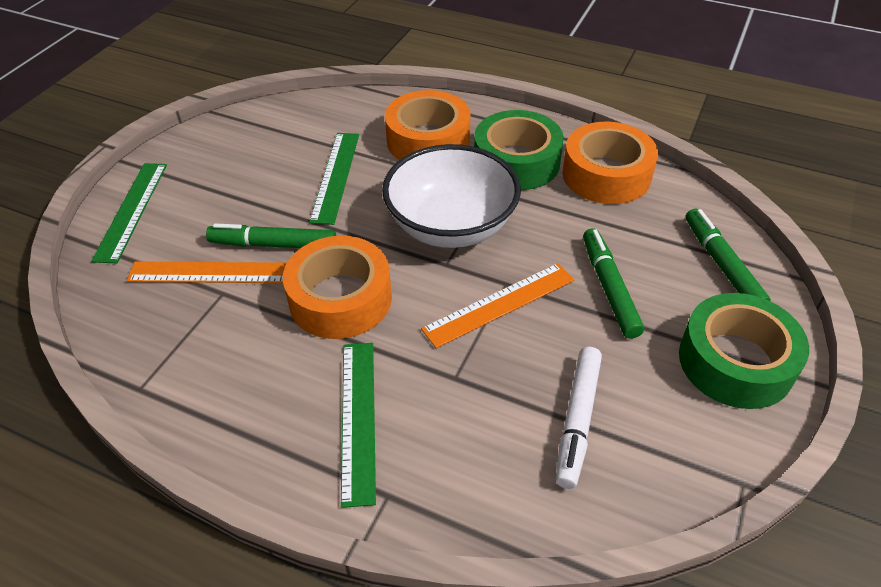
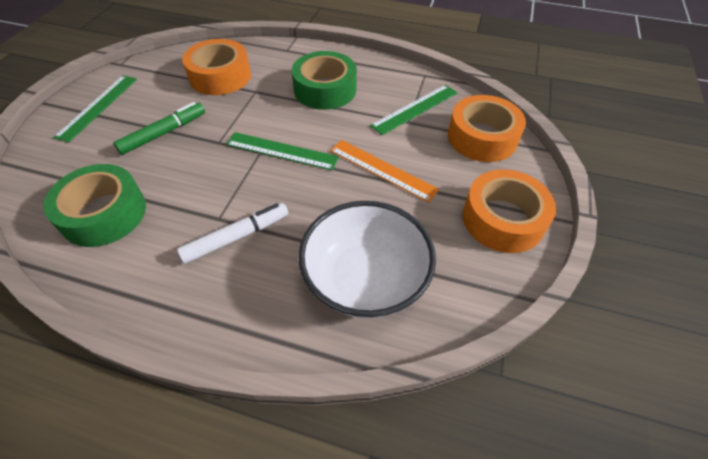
green marker: [206,223,336,248] [583,228,644,339] [685,209,771,301] = 3 -> [113,102,205,155] = 1
orange ruler: [127,261,287,283] [421,263,574,348] = 2 -> [330,140,440,202] = 1

